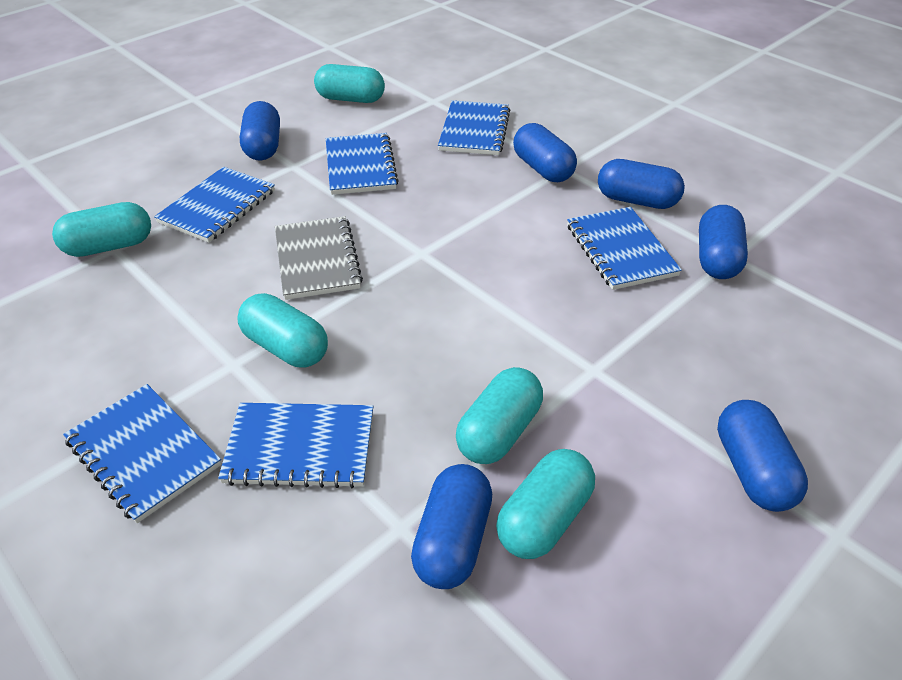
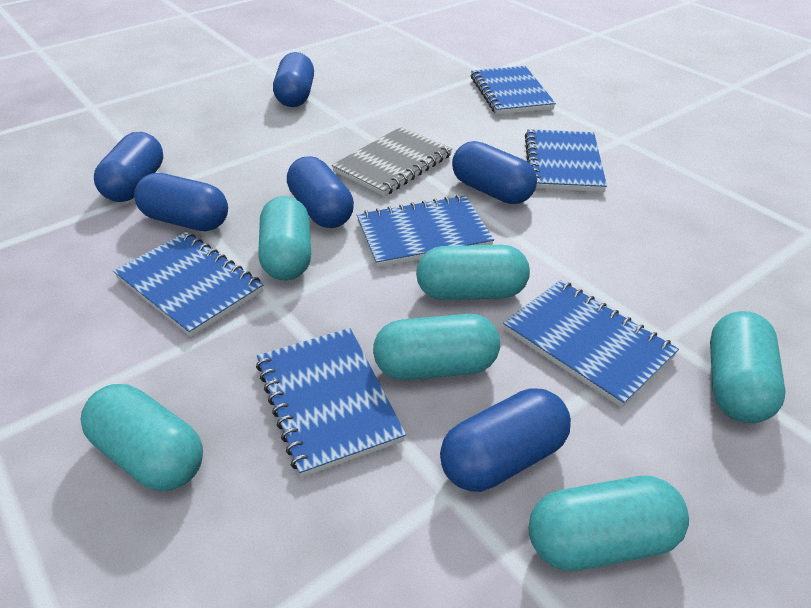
turquoise capsule: [52,202,151,257] [237,293,328,367] [314,64,385,103] [456,367,543,464] [496,449,595,559] = 5 -> [81,384,203,491] [258,196,311,280] [373,314,500,380] [416,245,530,300] [529,476,689,571] [710,311,785,423] = 6

